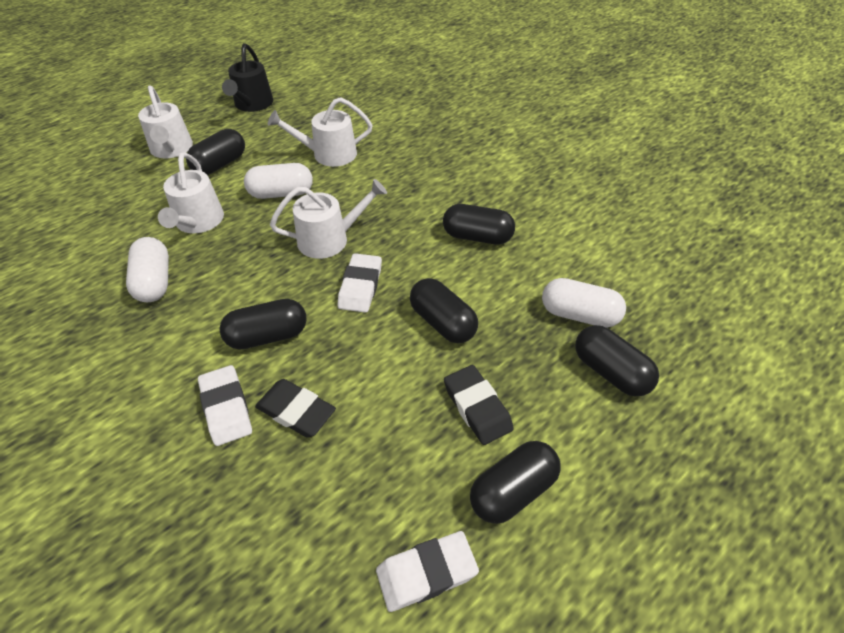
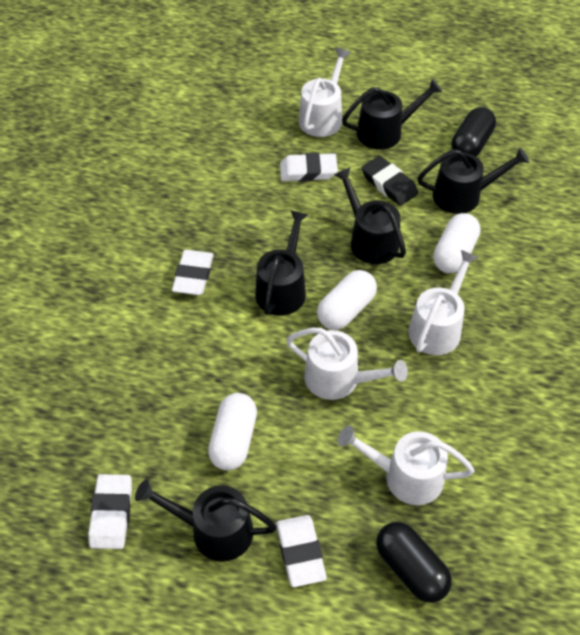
black capsule: [186,129,245,175] [219,299,307,350] [410,278,478,343] [443,204,515,245] [470,441,561,524] [575,325,659,396] = 6 -> [376,522,452,603] [451,107,496,156] = 2
black eraser: [255,379,336,438] [444,365,514,445] = 2 -> [362,156,418,206] = 1
black watering can: [222,43,273,112] = 1 -> [135,479,277,562] [255,210,309,316] [334,167,406,264] [342,79,442,150] [418,148,529,214] = 5
white eraser: [198,365,252,446] [337,253,382,313] [376,531,479,612] = 3 -> [88,474,132,549] [172,250,214,295] [276,515,327,587] [280,153,338,182] = 4

